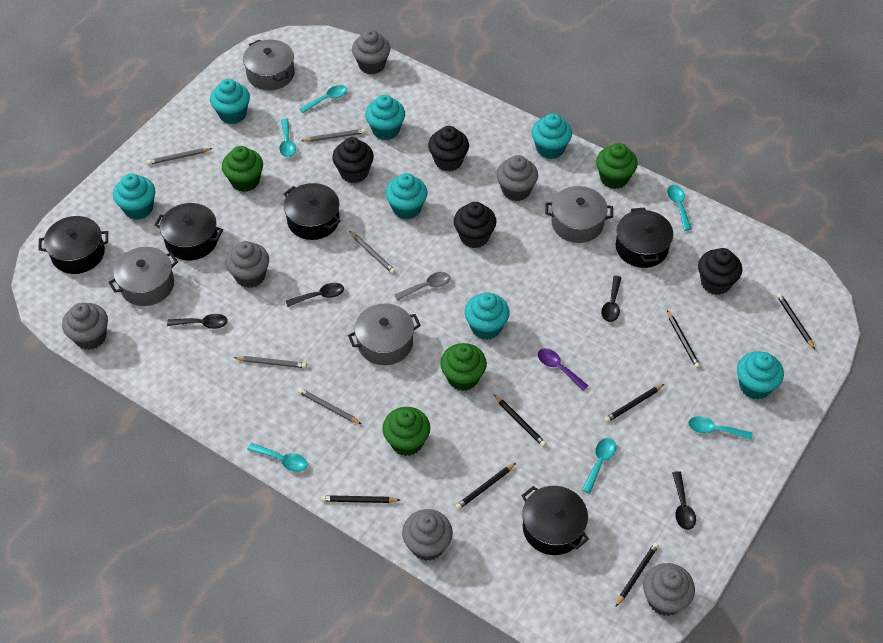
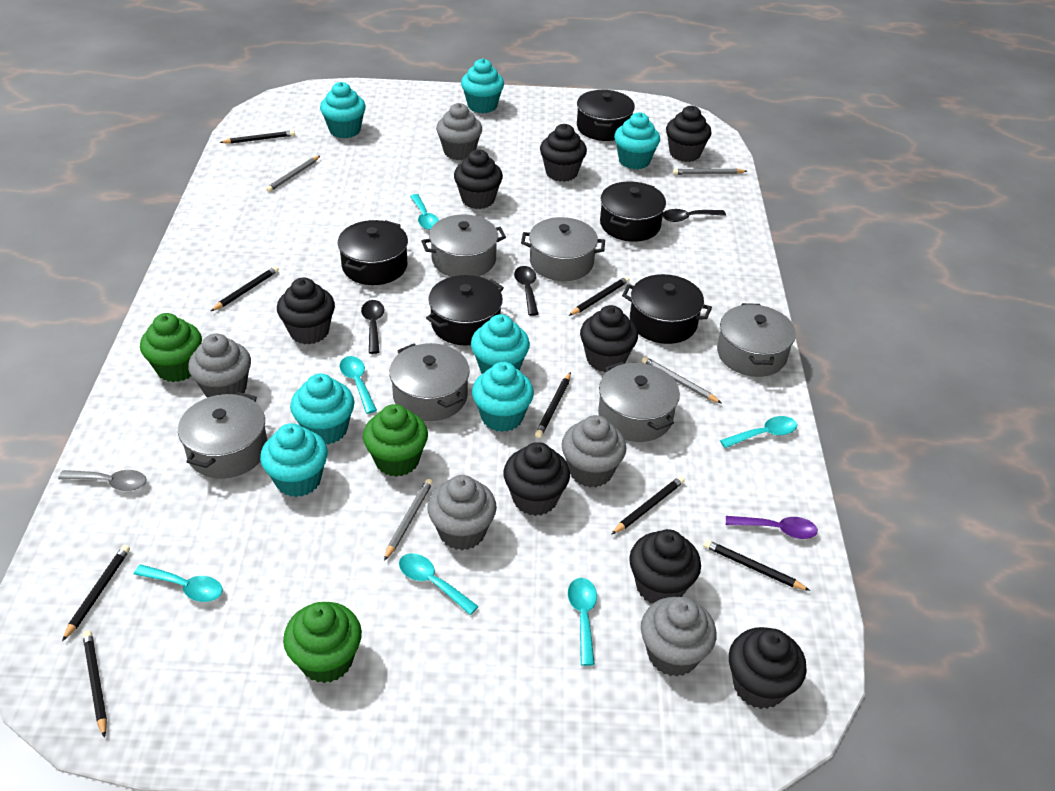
black cupcake: [332,137,374,183] [428,126,469,172] [454,202,496,248] [698,248,742,295] = 4 -> [277,277,335,345] [454,149,503,209] [504,442,570,516] [540,124,587,182] [580,305,638,372] [629,529,701,603] [666,106,712,162] [729,627,807,709] = 8
black pencil: [321,495,400,503] [455,463,516,510] [494,395,546,447] [604,384,664,423] [616,542,659,607] [667,310,700,368] [777,293,815,349] = 7 -> [62,545,130,641] [83,630,107,738] [211,266,279,311] [219,130,295,144] [535,372,571,438] [569,276,630,316] [611,476,685,535] [703,540,810,591] = 8
black spoon: [167,314,228,329] [286,283,344,307] [601,276,621,322] [672,471,696,530] = 4 -> [361,300,384,354] [514,266,538,316] [663,209,726,222] = 3
green cupcake: [222,146,263,192] [382,407,430,456] [440,343,487,391] [596,143,638,189] = 4 -> [140,313,202,382] [283,602,362,683] [363,404,428,477] = 3
grey cupcake: [62,303,108,350] [226,241,269,288] [352,30,390,74] [402,509,453,561] [497,155,538,201] [643,563,695,616] = 6 -> [188,333,251,397] [427,475,497,550] [436,103,482,160] [561,415,626,488] [641,597,716,677] = 5
grey pencil: [147,148,213,165] [233,356,307,368] [298,388,362,424] [301,129,366,142] [349,231,395,274] = 5 -> [266,156,320,192] [384,479,433,561] [642,356,721,403] [673,169,747,175] = 4
grey pot: [108,247,178,306] [243,40,295,91] [348,303,421,365] [545,186,613,243] = 4 -> [178,392,267,479] [389,343,470,421] [421,215,506,277] [521,217,605,281] [598,362,680,442] [717,303,796,377] = 6

